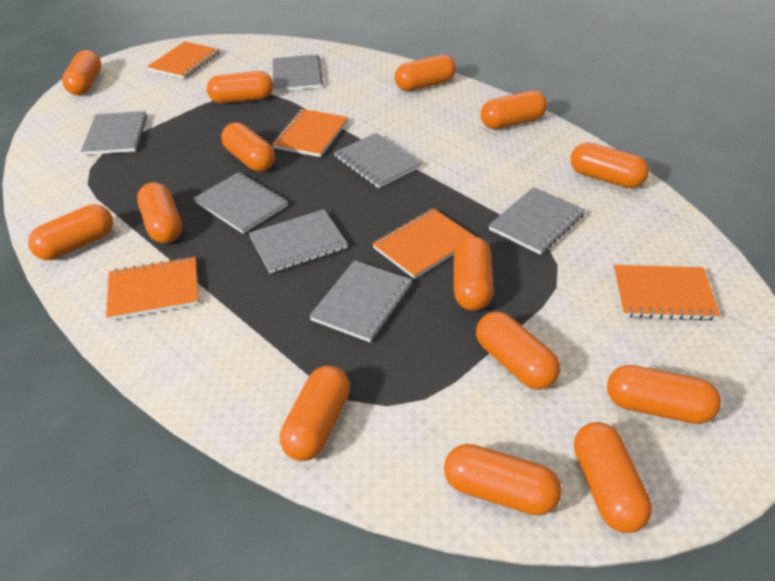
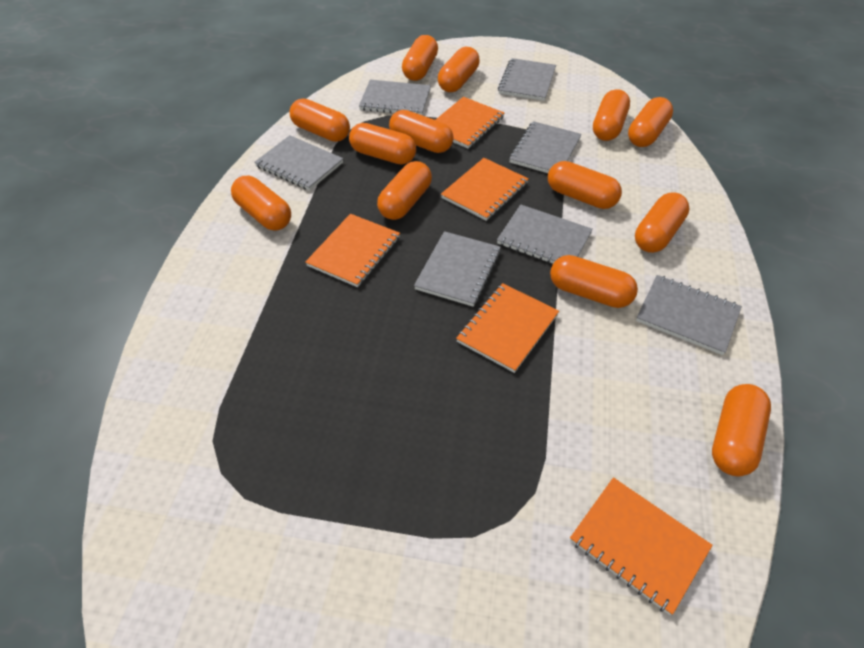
orange capsule: [28,204,113,260] [62,50,101,95] [137,182,182,243] [207,71,273,103] [221,122,275,171] [280,366,350,461] [395,55,456,91] [444,444,562,516] [454,236,493,311] [476,312,560,390] [481,91,547,129] [571,142,649,188] [574,422,652,533] [607,365,721,424] = 14 -> [231,176,291,231] [289,99,350,142] [349,123,416,165] [377,161,432,220] [389,110,453,153] [402,35,438,81] [438,47,480,92] [548,161,622,209] [550,255,638,308] [593,89,630,141] [628,97,673,147] [635,192,690,253] [712,384,771,476] = 13

